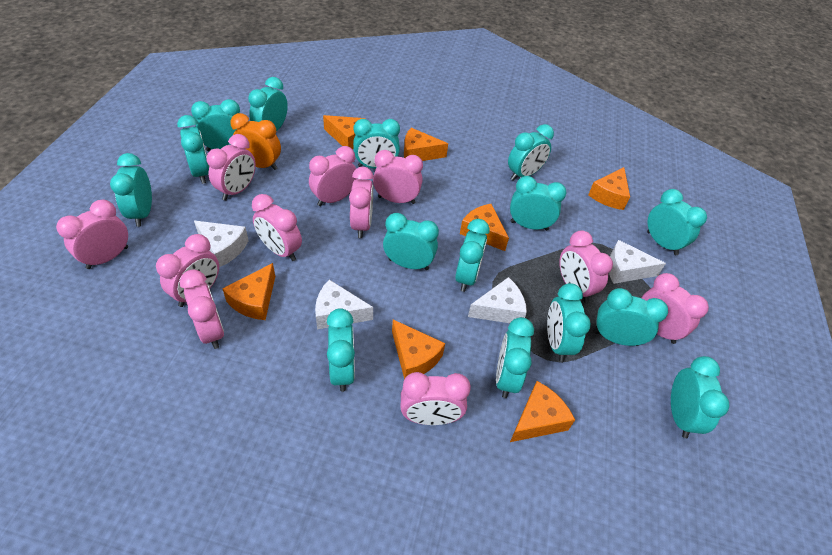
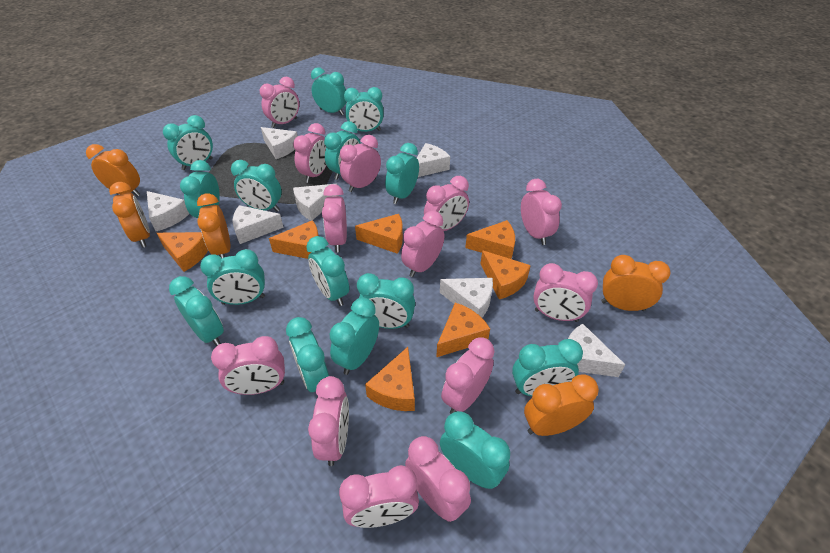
orange clock: [230,113,281,170] = 1 -> [86,144,140,197] [109,182,150,248] [197,193,230,259] [524,374,599,436] [601,255,670,311] = 5
pink clock: [56,200,128,269] [156,234,219,307] [180,270,224,349] [207,134,256,200] [252,194,302,261] [309,146,357,206] [349,167,374,238] [373,150,423,204] [401,372,471,425] [559,230,613,303] [642,273,709,344] = 11 -> [211,336,285,395] [260,77,299,128] [293,123,326,183] [308,376,349,466] [322,184,347,253] [339,465,419,528] [340,135,381,192] [401,211,444,277] [405,436,471,522] [424,176,469,231] [441,338,495,414] [521,179,562,245] [533,263,598,322] = 13
white cheese: [194,221,249,267] [315,280,373,329] [468,277,527,323] [609,240,666,284] = 4 -> [147,191,189,231] [232,205,284,244] [261,127,298,159] [293,184,339,221] [417,143,450,177] [440,278,493,318] [568,323,625,377] = 7

